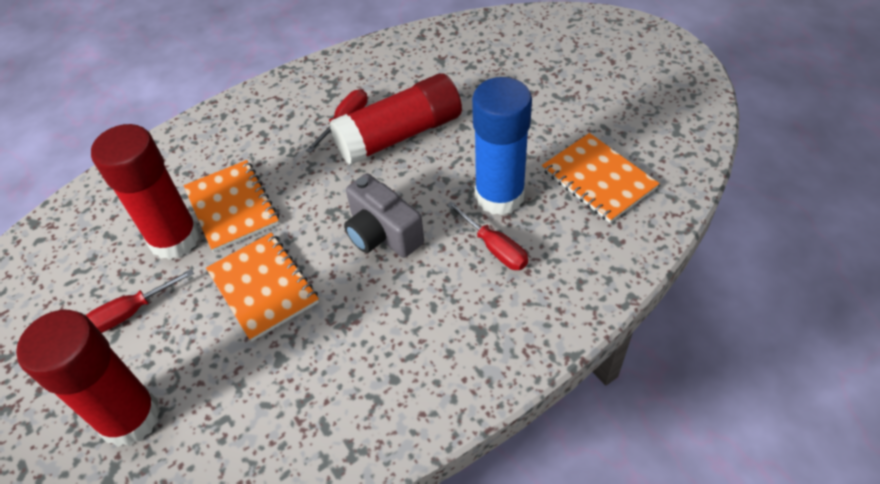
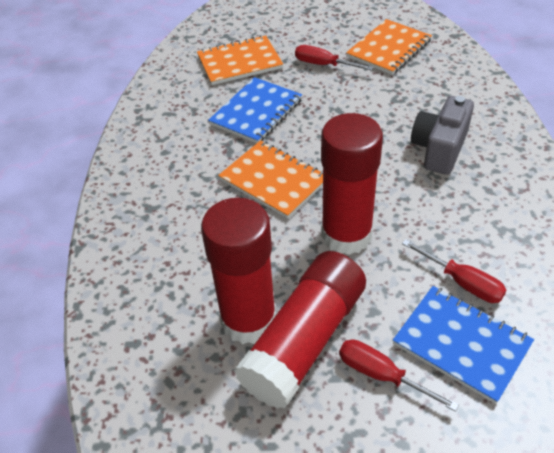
blue glue stick: [472,77,532,215] = 1 -> none = 0
blue notebook: none = 0 -> [208,77,302,143] [393,286,534,404] = 2

